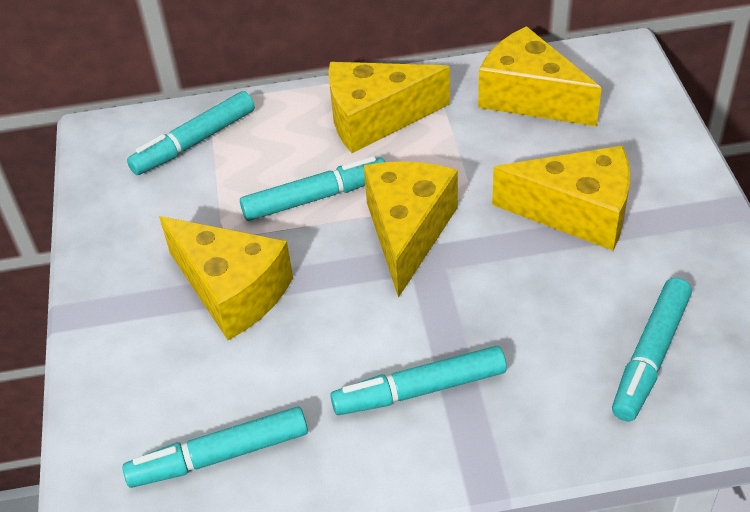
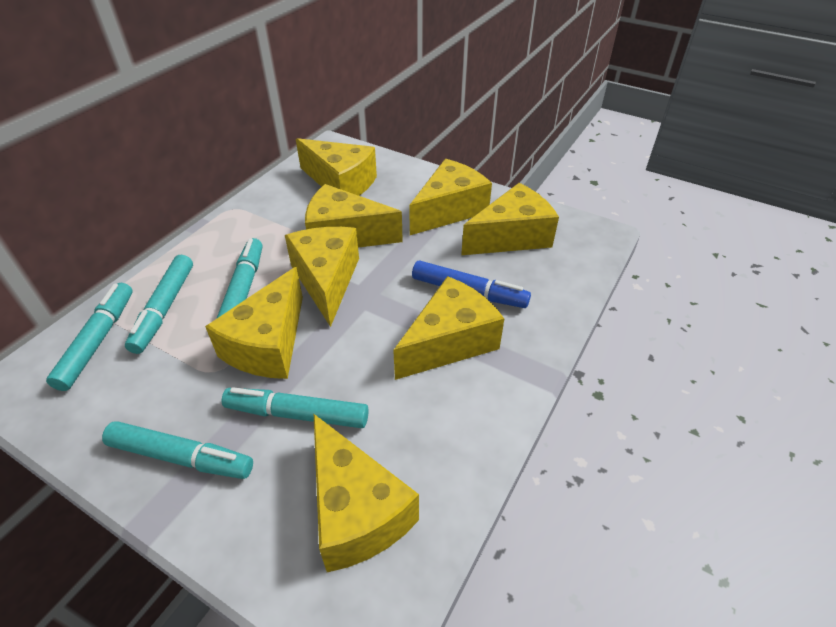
blue marker: none = 0 -> [412,260,531,308] = 1
yellow cheese: [159,216,293,340] [328,62,450,153] [364,161,458,298] [478,26,602,127] [492,146,630,251] = 5 -> [205,267,303,379] [285,227,359,327] [296,138,377,196] [305,184,403,248] [313,413,419,572] [393,276,504,380] [409,159,492,235] [461,183,559,255] = 8

